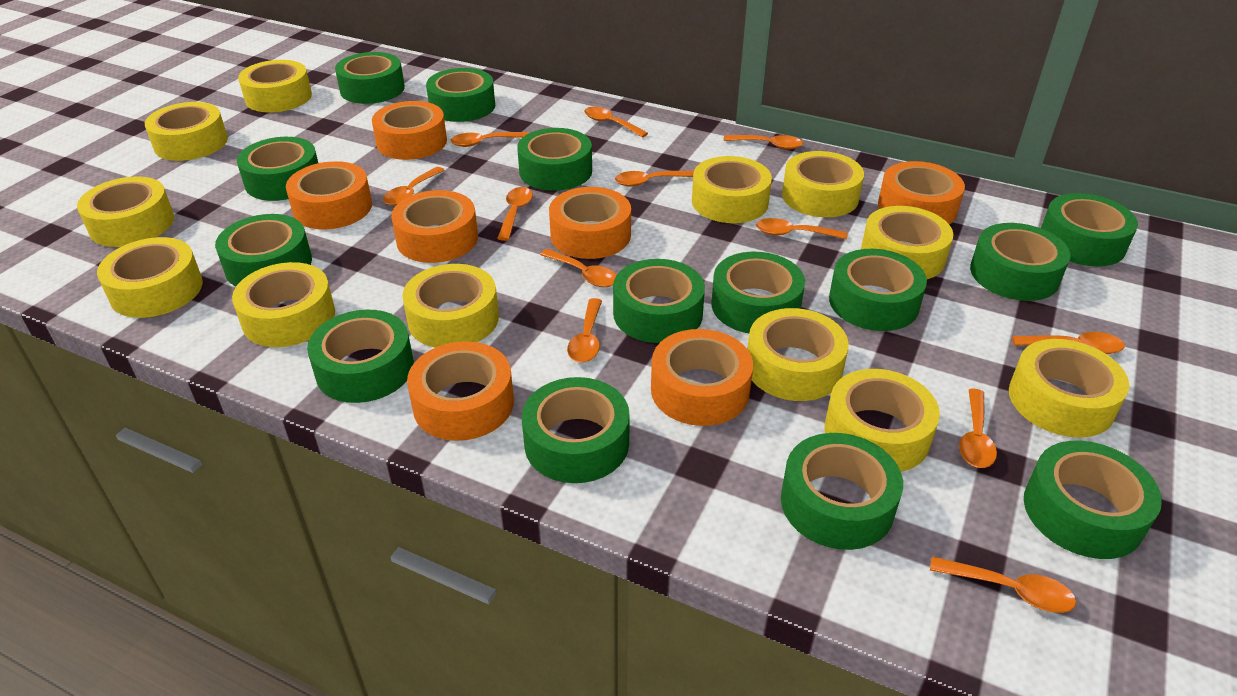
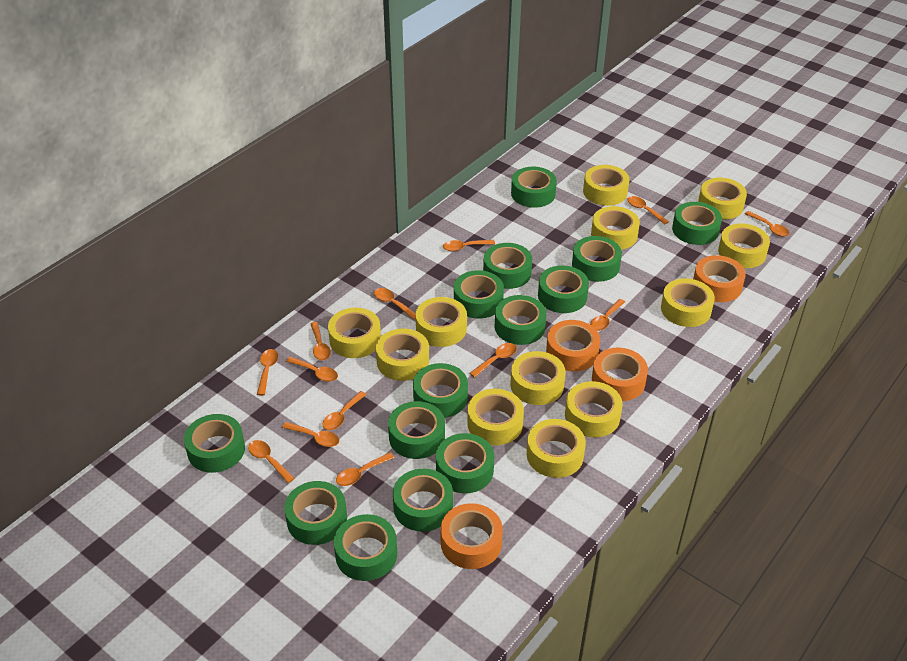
orange spoon: [383,167,444,206] [451,132,529,147] [497,187,533,241] [540,249,616,287] [567,298,602,363] [584,107,648,138] [615,171,694,187] [723,135,803,150] [756,218,847,239] [930,556,1076,613] [959,389,997,468] [1012,332,1125,354] = 12 -> [248,440,295,483] [257,349,278,395] [282,422,339,447] [286,357,338,382] [310,322,331,360] [323,391,367,430] [336,452,394,486] [374,288,416,320] [443,240,495,251] [470,343,517,378] [590,299,625,331] [627,196,669,225] [745,211,789,237] = 13
orange tape: [286,161,372,229] [372,101,447,160] [391,190,478,263] [407,341,514,441] [549,187,631,259] [651,329,753,426] [878,161,965,224] = 7 -> [441,503,503,569] [546,320,600,371] [592,348,648,401] [693,255,746,302] = 4

